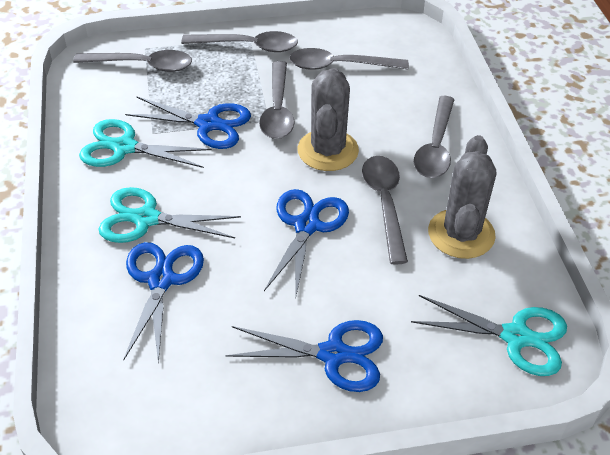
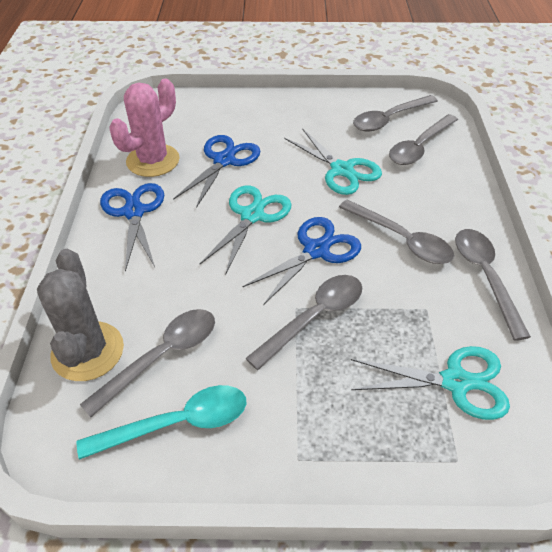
blue scissors: [123,242,204,364] [125,96,251,149] [226,320,383,392] [264,189,349,299] = 4 -> [100,183,164,272] [173,135,260,208] [242,217,361,305] = 3
grey cactus: [298,68,359,171] [428,135,496,259] = 2 -> [37,249,124,381] = 1
pink cactus: none = 0 -> [109,79,180,177] = 1
turquoise spoon: none = 0 -> [77,385,246,460] = 1

